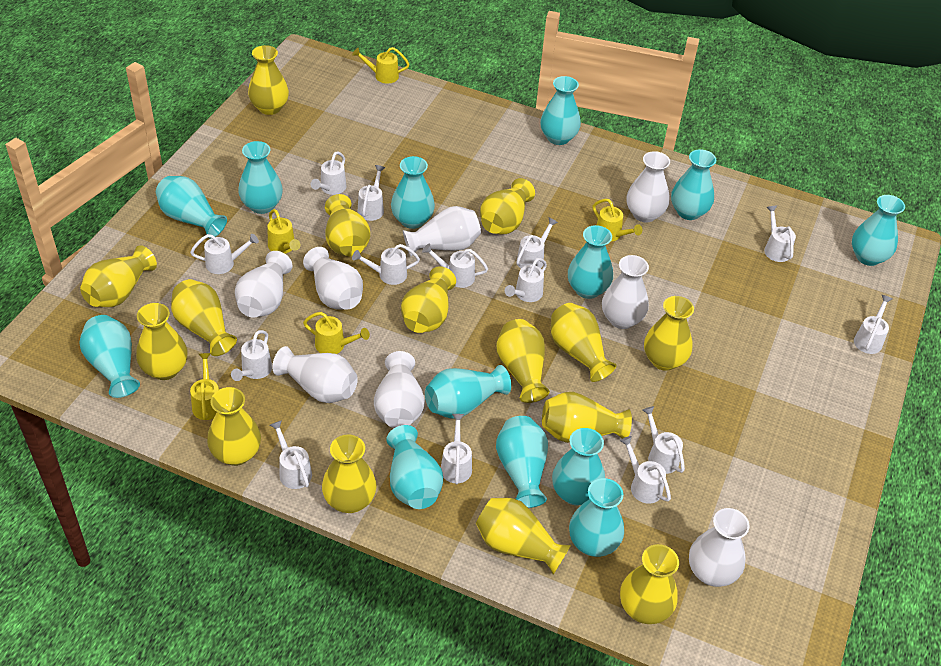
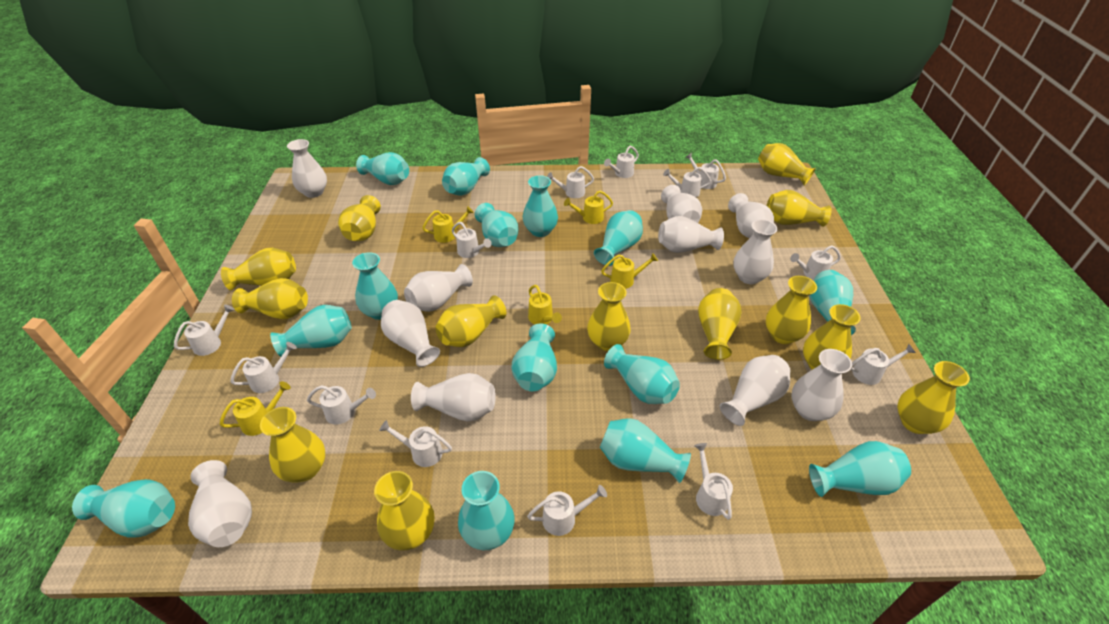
turquoise vase: [80,315,140,398] [156,176,227,238] [238,141,283,214] [386,425,443,509] [391,156,435,229] [425,365,511,419] [496,416,548,508] [540,76,581,145] [552,428,605,506] [568,225,613,299] [569,478,624,557] [671,149,716,220] [852,195,905,266] = 13 -> [72,479,175,538] [270,305,352,357] [352,252,398,320] [356,152,409,185] [442,157,490,196] [458,471,515,550] [475,203,519,247] [512,323,557,391] [523,175,558,237] [594,210,643,266] [600,418,691,483] [604,344,680,404] [809,270,856,335] [809,441,911,497] = 14
white vase: [235,251,292,317] [272,346,358,403] [303,247,363,310] [374,351,425,428] [403,206,481,256] [602,255,649,329] [627,151,670,222] [689,508,749,587] = 8 -> [188,460,252,547] [287,139,327,198] [381,300,440,367] [404,264,473,312] [411,373,496,422] [658,216,724,253] [661,185,702,223] [720,355,790,426] [728,193,774,238] [733,219,778,284] [791,349,852,421] = 11
white watering can: [190,234,259,274] [231,330,272,381] [270,420,312,489] [311,151,347,195] [352,244,420,285] [358,165,385,221] [422,244,488,288] [441,414,472,485] [505,258,547,302] [516,218,558,268] [620,436,671,503] [642,406,685,474] [764,205,796,262] [854,295,893,354] = 14 -> [174,304,235,356] [230,342,297,393] [307,385,376,425] [379,420,452,467] [452,222,492,258] [527,485,607,536] [547,166,594,198] [604,146,639,178] [663,167,711,197] [686,153,726,189] [694,443,733,520] [790,245,841,280] [851,344,916,385] = 13
yellow vase: [80,245,157,307] [136,303,187,380] [171,279,237,356] [207,387,261,466] [248,45,289,115] [322,435,377,513] [325,194,370,256] [401,266,456,333] [476,498,571,575] [480,178,535,234] [496,319,550,403] [542,392,632,443] [551,303,616,382] [620,544,679,624] [644,296,694,371] = 15 -> [221,248,296,290] [232,278,308,319] [260,407,325,482] [338,195,381,241] [374,471,435,551] [436,295,506,347] [587,282,631,351] [698,288,742,360] [758,143,816,186] [766,276,817,344] [767,190,832,227] [803,304,861,370] [897,361,970,434] = 13

